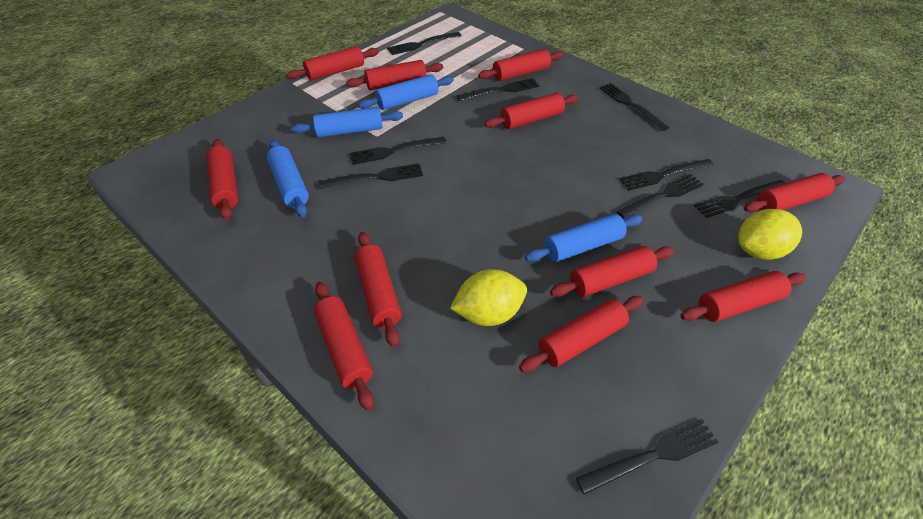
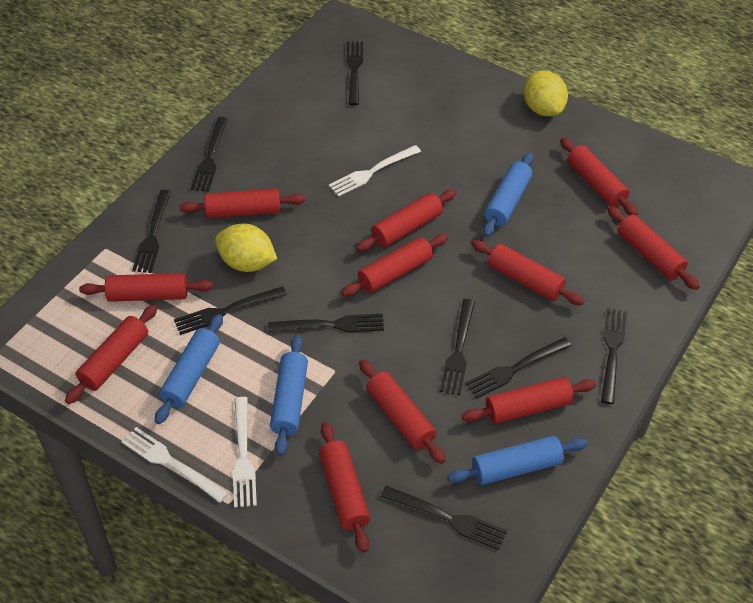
white fork: none = 0 -> [122,427,228,503] [233,397,257,508] [329,145,421,197] = 3

